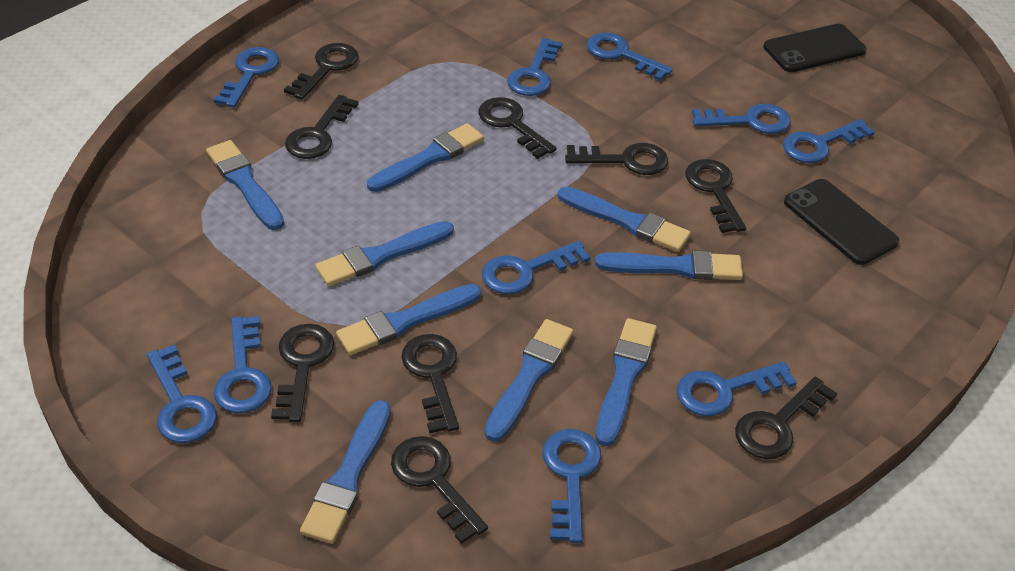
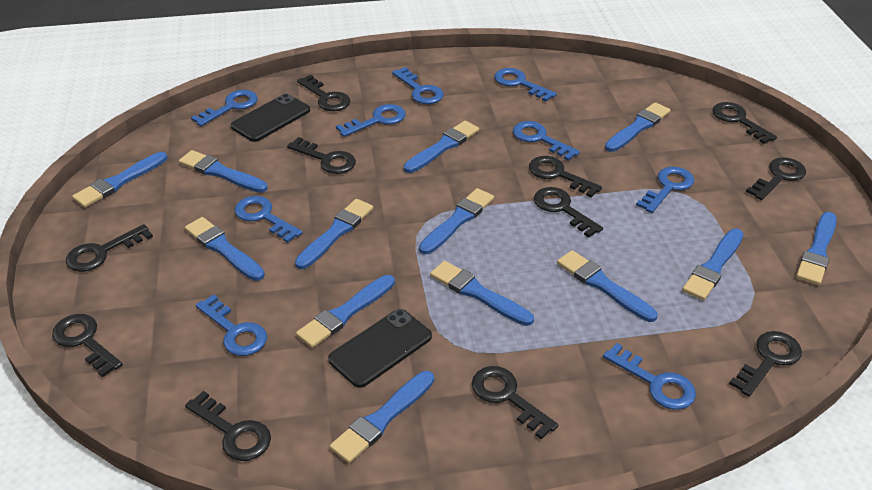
black key: [271,324,334,422] [284,43,359,100] [285,95,359,159] [391,436,488,544] [401,334,459,433] [478,97,556,159] [565,143,668,175] [685,159,746,233] [735,377,837,459] = 9 -> [52,314,123,377] [66,224,153,272] [185,391,271,461] [287,137,356,174] [297,75,350,111] [472,366,558,439] [529,156,602,197] [534,187,603,238] [713,102,777,144] [729,331,802,397] [746,157,806,200] = 11
blue brush: [206,140,284,230] [300,400,391,544] [315,221,454,286] [336,284,481,355] [367,123,484,192] [484,319,574,442] [558,187,691,252] [595,251,743,280] [595,318,657,446] = 9 -> [72,152,167,208] [179,150,268,193] [185,217,265,281] [295,199,373,269] [296,275,395,348] [330,371,434,463] [404,121,479,173] [419,188,494,254] [430,261,534,326] [557,250,658,322] [605,102,671,152] [682,229,744,300] [796,212,837,285] = 13
blue key: [147,344,217,443] [214,47,279,108] [214,316,272,413] [482,241,591,294] [507,38,563,96] [543,429,601,543] [587,33,673,81] [677,361,797,416] [692,104,791,134] [783,119,875,163] = 10 -> [191,90,258,126] [196,294,267,356] [235,196,303,243] [336,104,406,137] [392,67,444,104] [494,68,557,102] [513,121,580,161] [603,343,696,410] [636,166,694,213] = 9

